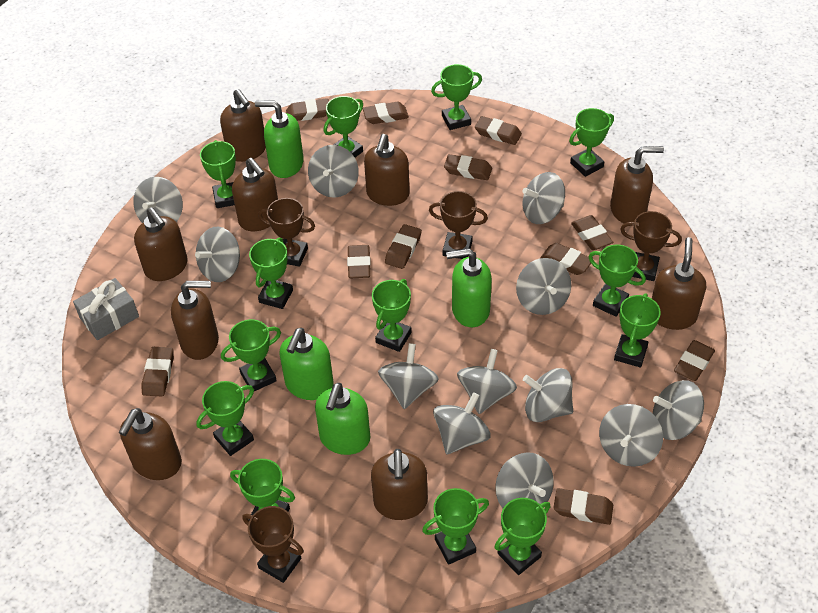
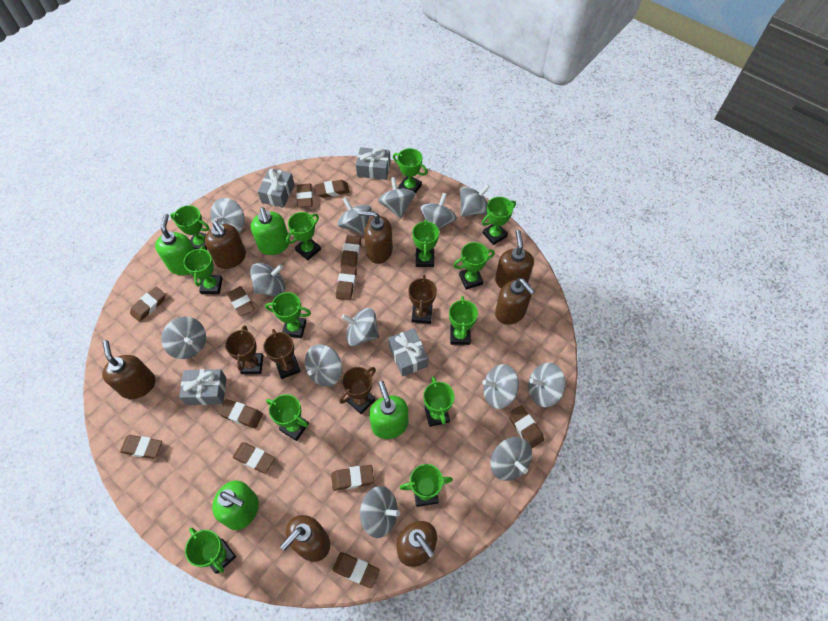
brown eraser: [142,347,174,396] [286,98,329,121] [347,245,371,278] [363,102,409,124] [385,224,422,269] [444,154,492,180] [475,116,522,145] [541,243,594,275] [553,488,613,525] [571,215,613,250] [674,340,715,381] = 11 -> [120,435,162,459] [130,287,166,322] [218,399,263,428] [227,286,255,316] [233,442,275,473] [296,184,313,207] [315,180,350,198] [331,465,374,491] [332,552,380,588] [336,265,357,300] [341,235,361,267] [508,406,544,449] = 12
brown soap dispenser: [119,408,182,480] [134,207,188,281] [171,281,219,360] [220,89,266,162] [232,158,278,231] [364,134,410,206] [371,449,428,520] [610,146,664,224] [652,237,706,330] = 9 -> [102,340,156,399] [205,221,246,269] [280,515,330,562] [358,210,393,264] [396,521,437,567] [495,230,534,289] [495,278,535,325] = 7
grey gift: [73,278,139,340] = 1 -> [179,369,227,405] [258,168,295,208] [356,147,391,180] [388,328,428,376] = 4
grey spinning top: [133,177,183,223] [195,227,240,282] [308,145,359,198] [378,343,439,409] [433,392,490,455] [457,349,517,414] [495,452,554,508] [516,258,571,315] [522,172,565,224] [523,368,573,422] [599,404,663,467] [653,380,704,440] = 12 -> [161,317,206,359] [210,198,245,233] [250,263,285,296] [305,344,342,387] [337,197,372,235] [341,308,379,346] [360,486,400,538] [378,177,415,218] [420,193,457,229] [460,184,490,217] [482,364,519,409] [490,437,532,481] [528,363,566,407] = 13

